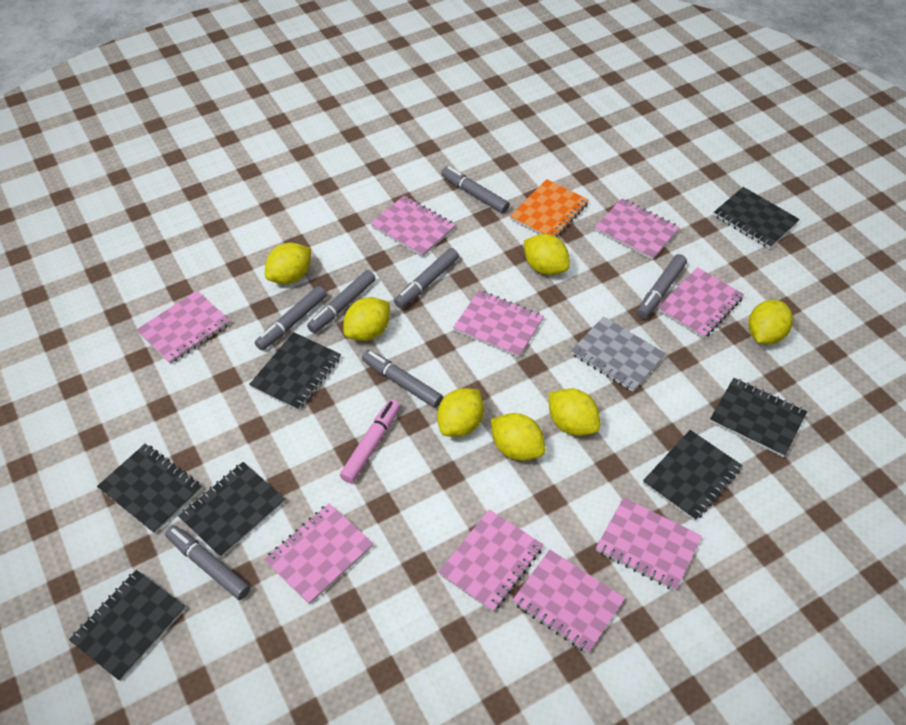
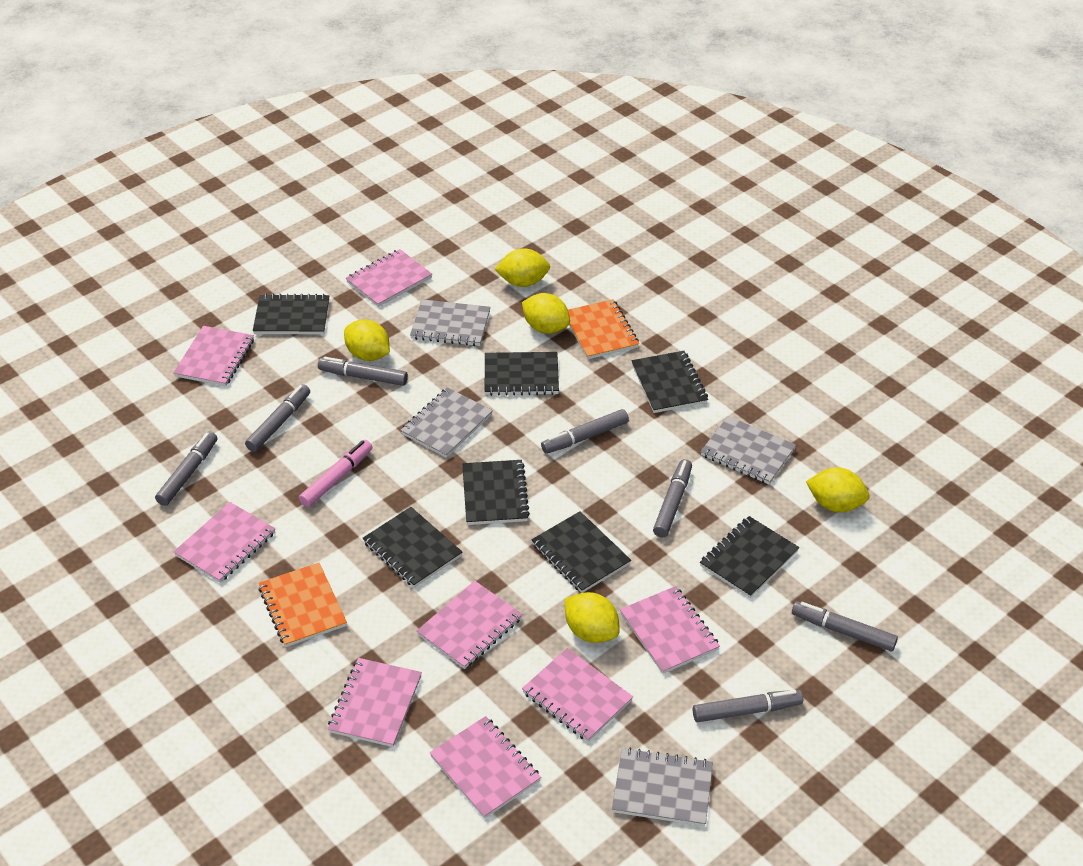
grey notebook: [571,316,666,392] = 1 -> [400,387,493,458] [410,299,490,346] [612,748,713,826] [701,416,796,484] = 4
orange notebook: [510,179,589,238] = 1 -> [259,563,347,647] [568,299,639,359] = 2
pink notebook: [136,291,230,364] [264,503,374,605] [370,196,455,257] [438,509,543,612] [453,290,544,358] [512,550,625,653] [595,199,680,260] [596,497,702,591] [657,267,744,339] = 9 -> [173,326,254,386] [173,502,275,583] [328,658,422,747] [346,249,432,307] [417,581,522,669] [430,716,541,819] [522,648,633,742] [620,586,720,674] = 8
yellow lemon: [264,243,311,284] [343,297,390,341] [437,388,484,437] [491,413,545,461] [524,234,570,275] [549,388,600,436] [748,300,793,345] = 7 -> [344,319,390,361] [495,248,550,287] [522,293,570,334] [565,592,620,643] [806,467,869,512] = 5

